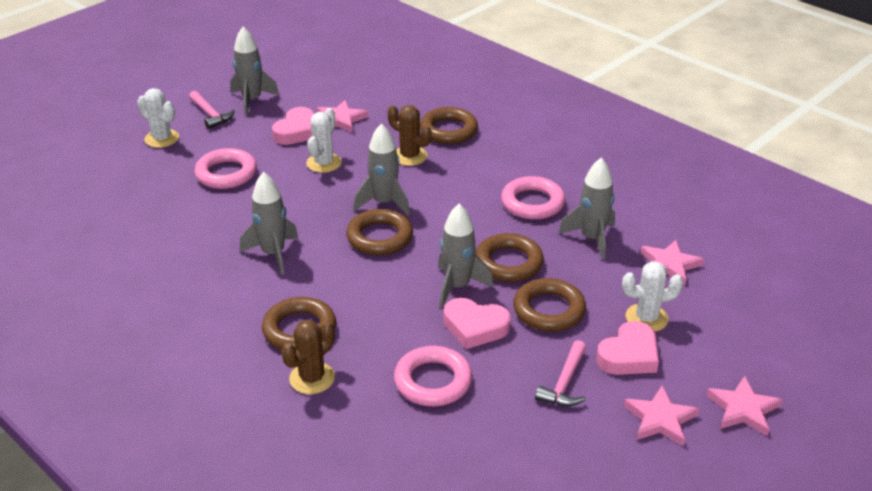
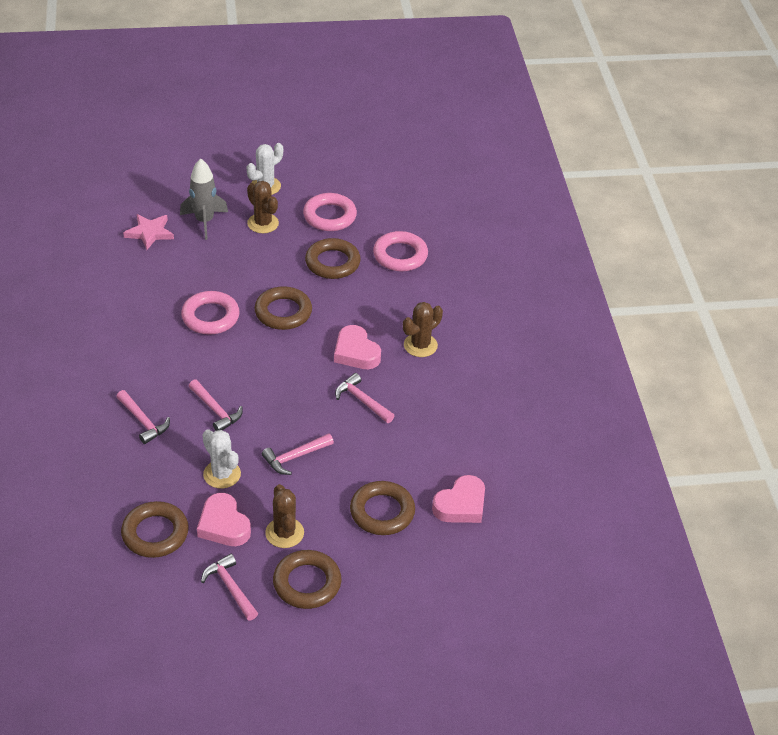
brown cactus: [281,320,335,394] [388,105,431,166] = 2 -> [247,181,279,233] [265,484,304,548] [403,302,443,357] = 3
grey rocket: [230,27,279,116] [240,172,298,275] [353,123,410,216] [438,204,493,308] [559,158,615,260] = 5 -> [180,158,228,240] = 1
pink hammer: [189,91,235,129] [535,340,586,406] = 2 -> [116,390,170,444] [189,379,243,431] [201,554,258,621] [262,433,334,475] [335,373,394,423] = 5
pink star: [317,100,368,133] [624,385,699,446] [640,240,704,285] [706,376,782,436] = 4 -> [123,214,174,250] = 1
white cactus: [137,88,179,148] [306,108,342,173] [622,261,683,332] = 3 -> [203,429,241,489] [247,143,283,195] = 2

